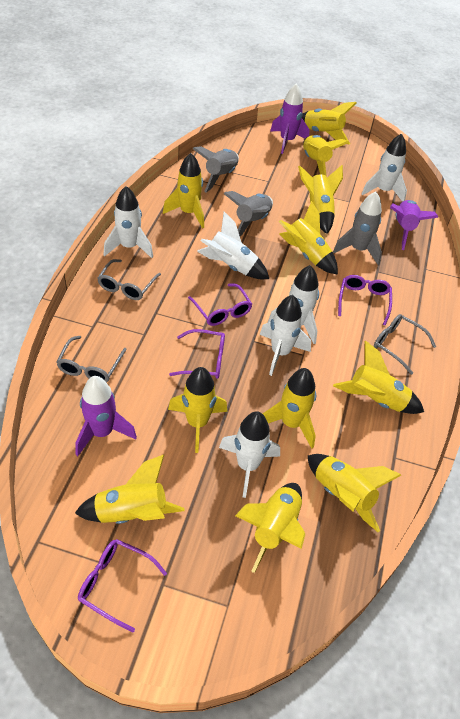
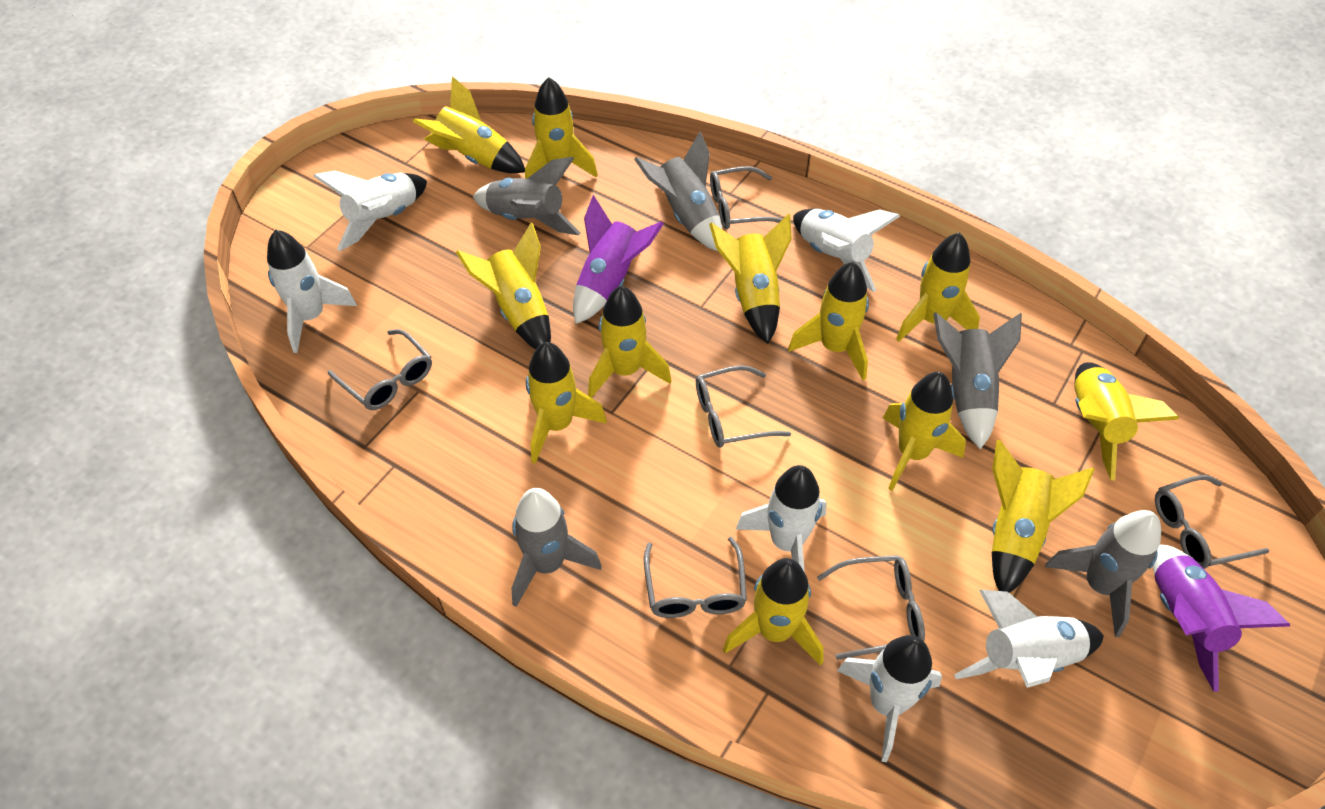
grey glasses: [56,336,127,383] [97,259,161,300] [374,314,436,375] = 3 -> [328,329,432,410] [644,537,747,618] [696,365,791,448] [710,166,782,229] [817,555,925,660] [1155,475,1270,569] = 6
grey rocket: [193,146,239,192] [223,191,273,236] [333,191,382,265] = 3 -> [473,157,580,235] [512,488,602,607] [634,132,723,252] [933,312,1022,449] [1045,510,1161,637] = 5
purple glasses: [78,539,167,632] [169,329,225,379] [188,283,252,326] [338,275,392,325] = 4 -> none = 0
purple rocket: [75,376,137,456] [270,83,310,154] [390,200,438,250] = 3 -> [573,195,664,324] [1153,545,1290,692] = 2
yellow rocket: [75,454,184,524] [163,153,204,228] [168,367,227,453] [235,483,305,573] [262,368,316,448] [278,201,338,275] [298,165,343,234] [302,102,357,144] [303,135,349,177] [308,454,401,532] [333,341,424,414] = 11 -> [413,77,525,173] [456,223,551,349] [525,77,598,179] [526,342,607,464] [588,285,672,398] [709,214,792,344] [723,558,824,666] [788,262,869,380] [883,372,966,491] [896,233,980,342] [992,440,1095,593] [1074,362,1179,480] = 12

